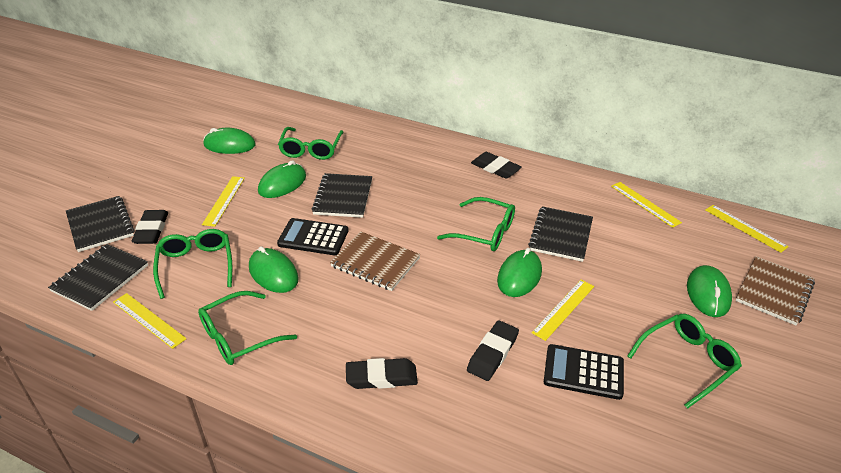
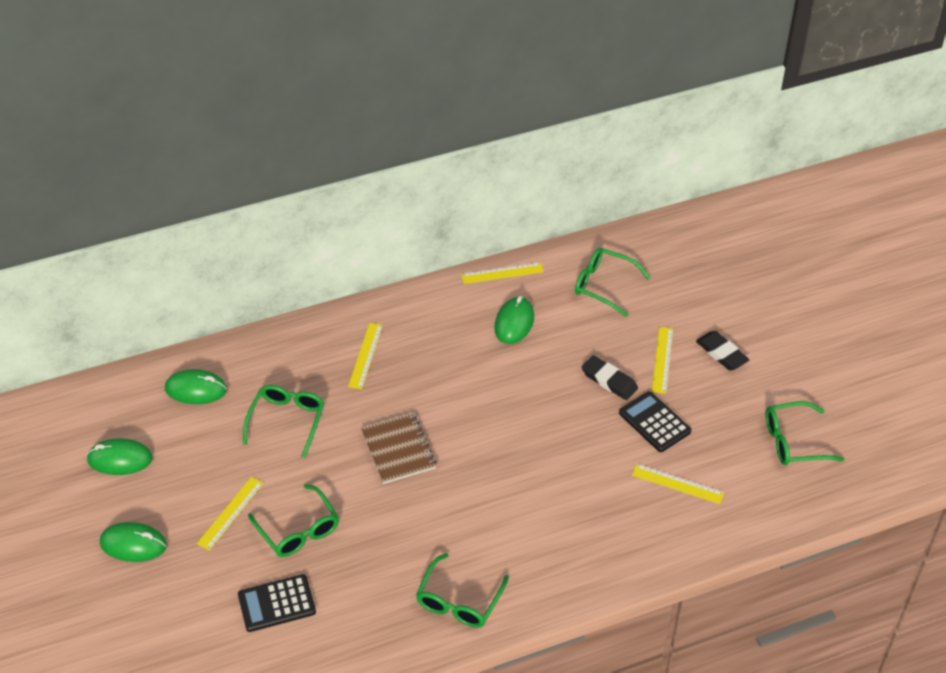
black eraser: [132,210,168,244] [346,358,418,389] [467,320,519,381] [471,152,522,179] = 4 -> [582,355,638,400] [696,331,749,371] = 2
black notebook: [48,244,148,311] [66,196,135,252] [312,173,372,218] [528,206,593,262] = 4 -> none = 0
brown notebook: [330,232,420,291] [735,256,815,325] = 2 -> [361,412,437,484] = 1
green mouse: [203,128,256,154] [249,246,299,293] [258,160,306,198] [497,248,542,297] [687,265,732,317] = 5 -> [86,438,152,475] [100,522,167,562] [165,369,227,404] [494,296,534,344] = 4

